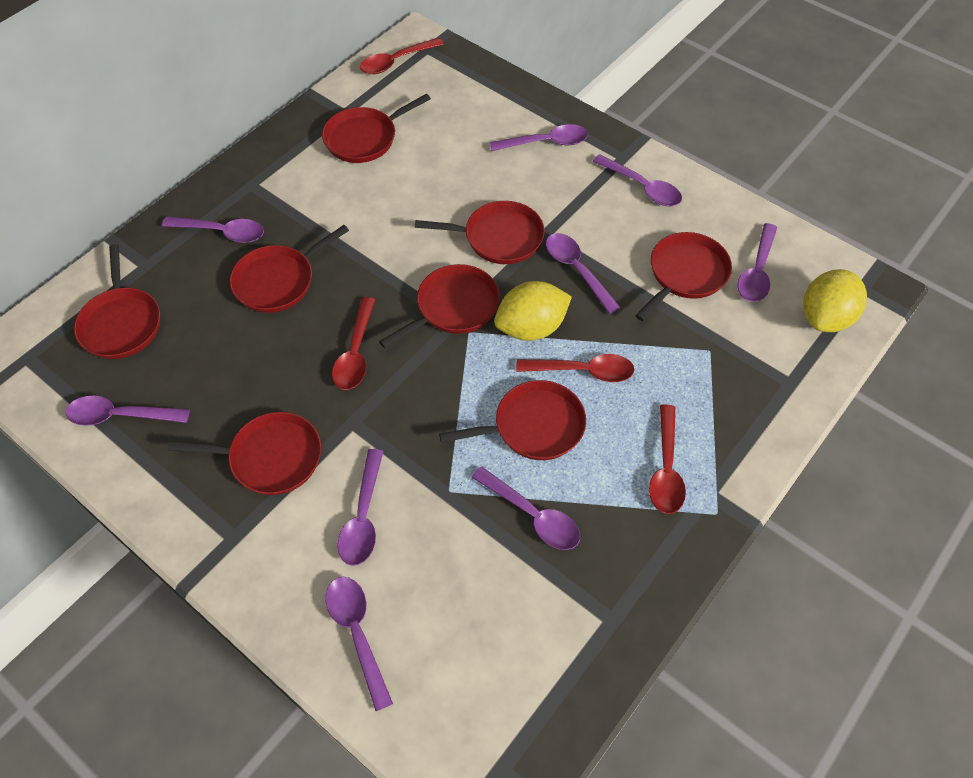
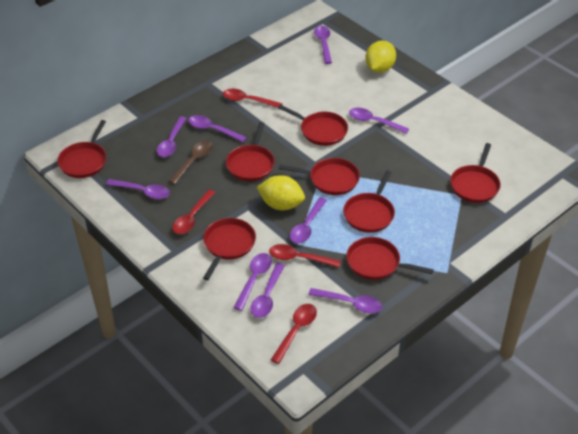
brown spoon: none = 0 -> [169,141,213,184] = 1

